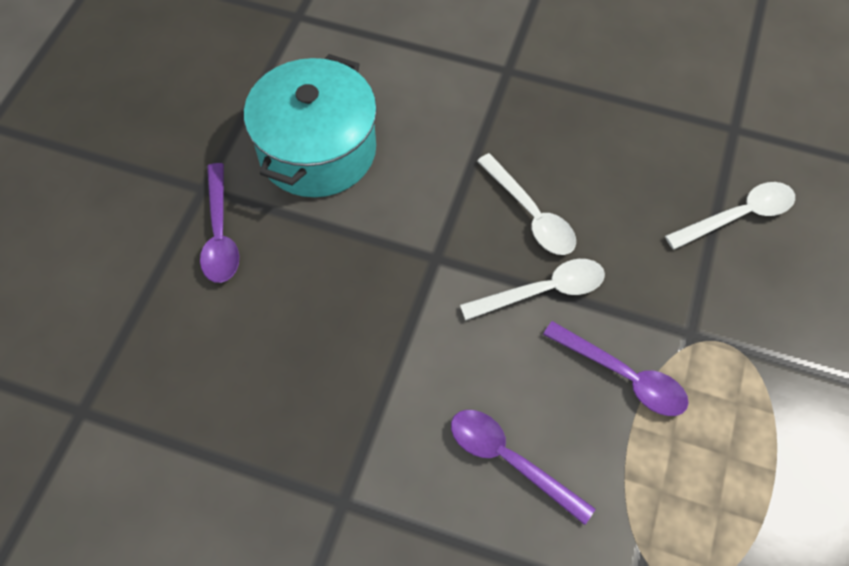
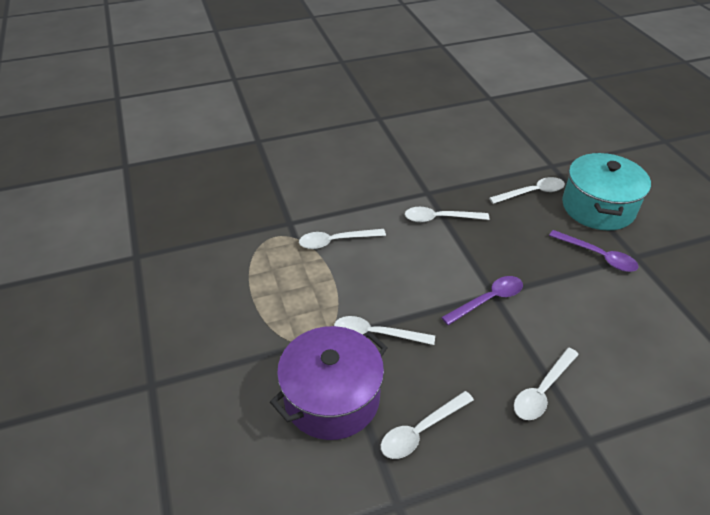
purple pot: none = 0 -> [270,326,388,440] = 1
purple spoon: [200,163,239,283] [451,410,595,525] [543,321,689,416] = 3 -> [441,276,523,325] [549,230,639,272] = 2
white spoon: [460,259,605,320] [477,153,576,255] [665,182,795,250] = 3 -> [299,229,386,249] [334,316,435,345] [381,391,474,459] [405,207,489,222] [489,177,565,204] [514,348,579,420] = 6

